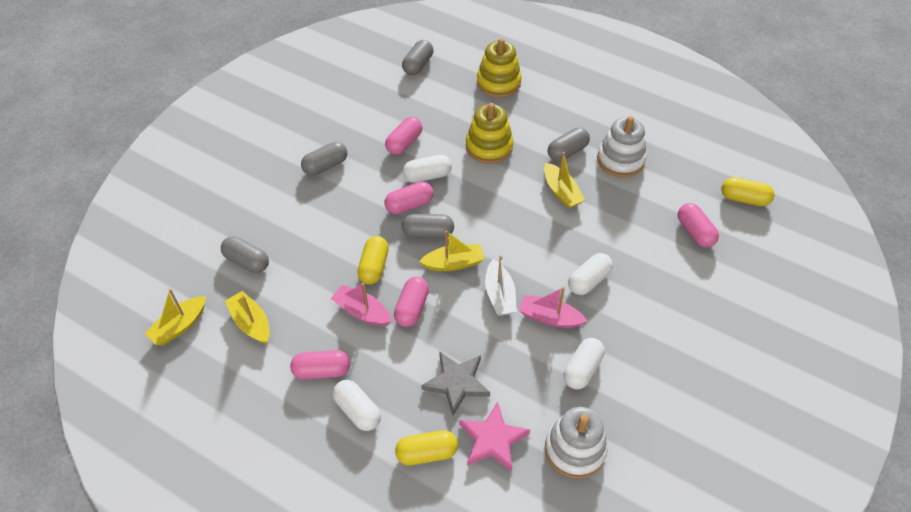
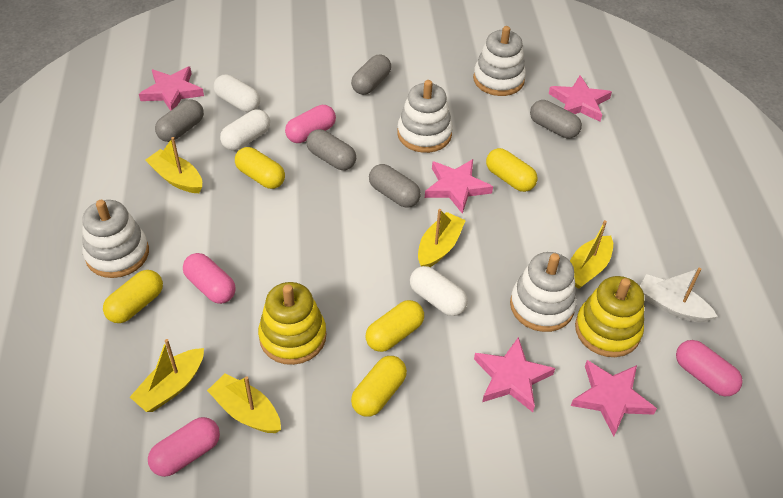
grey star: [421,351,490,415] = 1 -> none = 0
pink boat: [331,282,392,326] [519,287,587,328] = 2 -> none = 0
pink capsule: [290,350,350,379] [384,182,433,214] [385,117,423,155] [394,277,429,327] [678,203,719,248] = 5 -> [148,417,220,477] [183,253,236,304] [285,105,336,143] [676,340,743,396] = 4
pink star: [459,402,530,472] = 1 -> [139,67,204,111] [425,159,493,214] [474,337,555,412] [549,75,612,122] [571,360,657,437] = 5
white capsule: [333,380,381,431] [403,155,452,183] [563,338,605,389] [568,253,613,295] = 4 -> [214,74,260,112] [220,109,270,151] [410,266,468,316] = 3
white stacking toy: [545,407,608,479] [597,116,647,178] = 2 -> [83,200,149,278] [397,80,453,153] [473,26,526,96] [510,252,577,332] = 4
yellow boat: [144,289,206,345] [225,291,270,344] [419,230,484,271] [544,152,585,209] = 4 -> [130,339,204,412] [145,137,202,193] [207,374,281,433] [418,209,466,267] [570,220,613,289] = 5
yellow capsule: [357,236,389,284] [395,430,458,466] [721,177,775,206] = 3 -> [103,270,163,323] [235,147,285,189] [351,356,407,417] [366,300,424,352] [486,148,538,192] = 5

